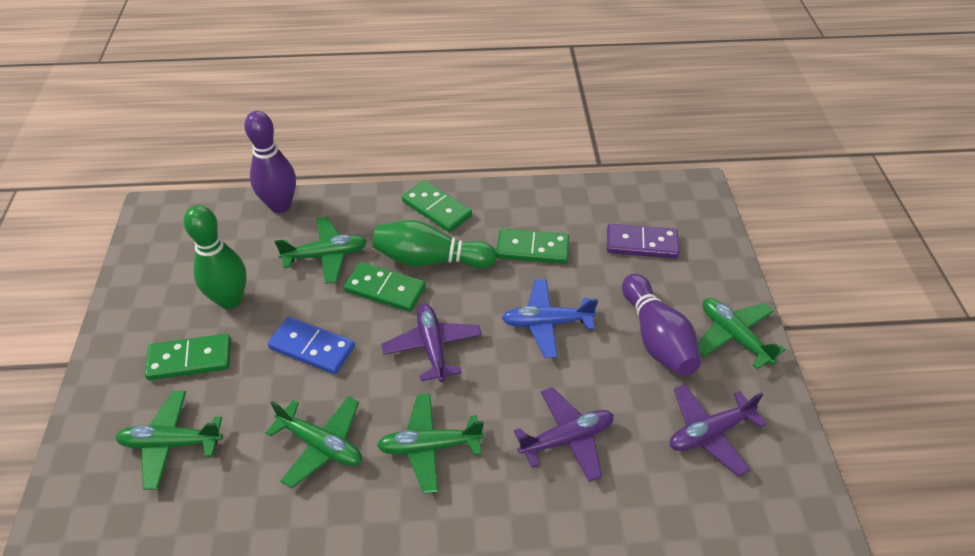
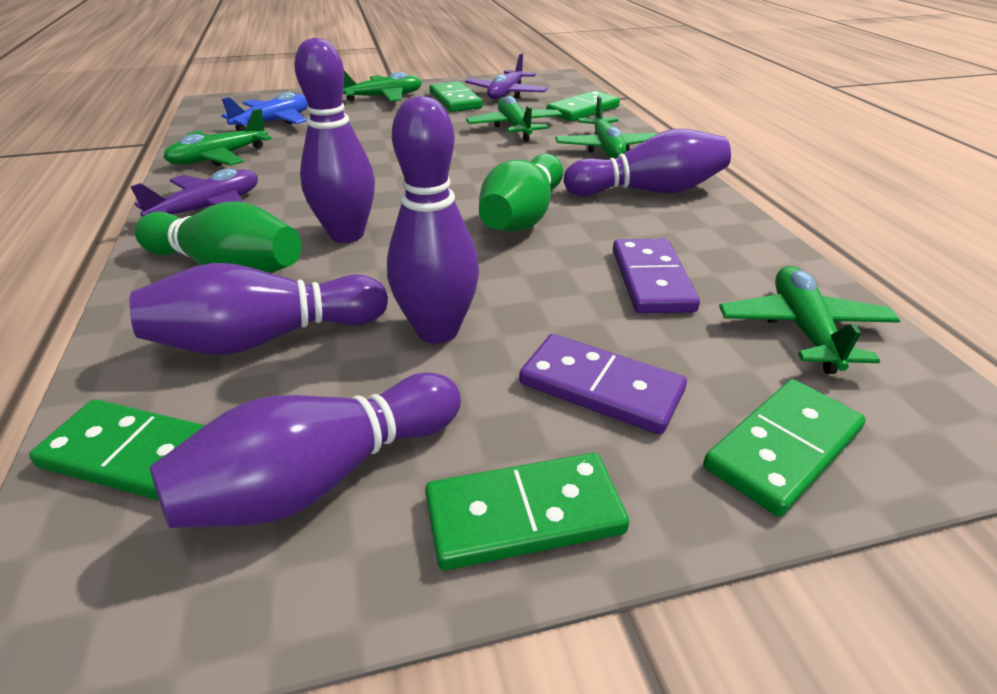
blue domino: [268,317,355,374] = 1 -> none = 0
green domino: [145,334,231,380] [344,262,426,312] [402,180,472,232] [496,228,569,264] = 4 -> [29,399,205,501] [425,453,629,570] [429,81,483,112] [546,91,620,121] [703,379,866,517] = 5
purple bowling pin: [244,111,296,213] [622,274,701,376] = 2 -> [129,263,388,355] [150,372,461,528] [294,38,375,243] [387,96,479,343] [564,129,731,197] = 5
purple domino: [607,224,679,259] = 1 -> [519,334,687,435] [613,239,700,314] = 2
purple plane: [381,304,482,382] [514,387,614,482] [670,384,767,476] = 3 -> [130,169,258,217] [465,53,548,100] = 2

